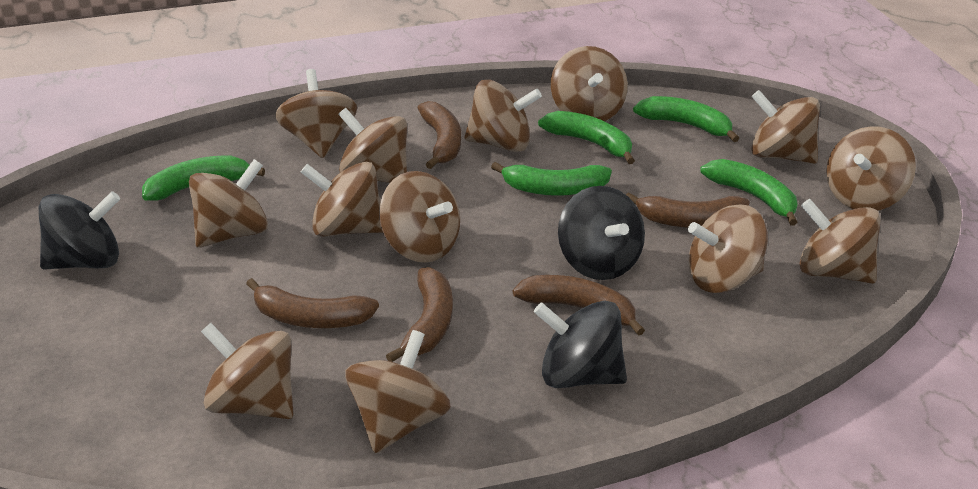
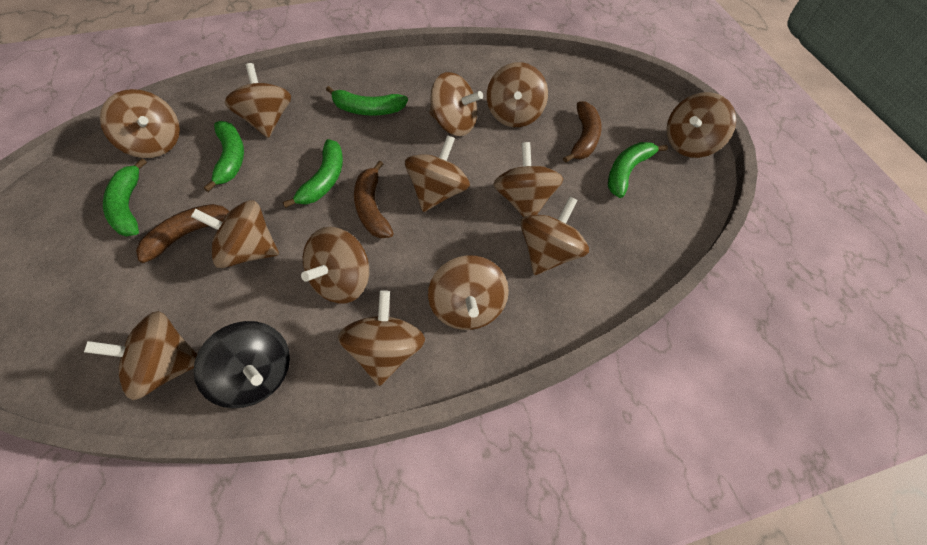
black spinning top: [39,191,120,270] [534,301,627,388] [558,186,645,280] = 3 -> [193,321,290,408] = 1
brown banana: [246,278,379,328] [386,267,453,362] [418,101,461,169] [513,275,645,336] [626,192,750,228] = 5 -> [136,204,230,263] [354,161,394,238] [563,101,602,163] = 3

